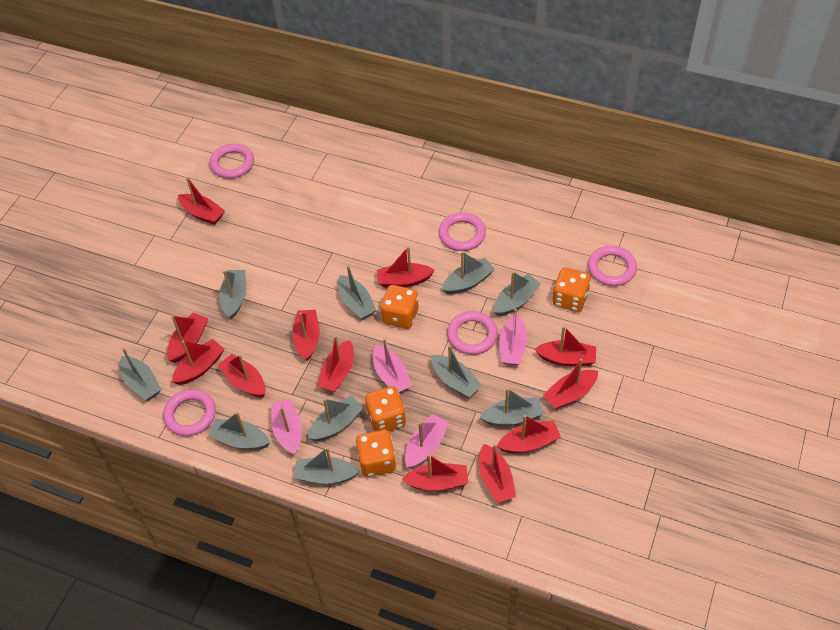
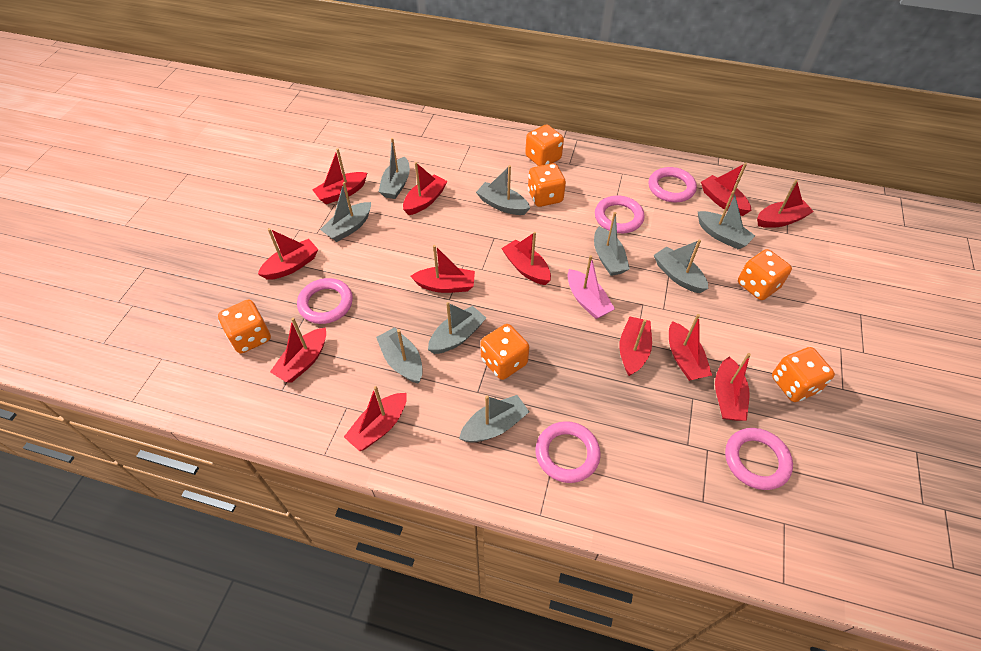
grey boat: [120,348,161,401] [208,412,271,450] [219,270,246,319] [294,447,359,484] [308,396,363,441] [338,265,376,320] [431,345,482,398] [442,251,495,294] [479,388,544,426] [494,271,541,316] = 10 -> [320,182,371,242] [376,327,423,384] [378,138,410,199] [428,302,486,354] [459,395,529,443] [476,165,530,215] [594,212,630,276] [654,240,709,293] [698,191,755,250] = 9
orange dice: [356,430,396,477] [365,386,406,431] [380,285,419,329] [553,267,591,312] = 4 -> [218,300,271,354] [481,324,529,380] [525,125,564,166] [528,163,566,207] [738,249,792,300] [772,347,835,402] = 6
pink boat: [271,399,302,455] [373,338,412,393] [405,414,449,468] [499,308,528,366] = 4 -> [567,255,615,319] = 1

